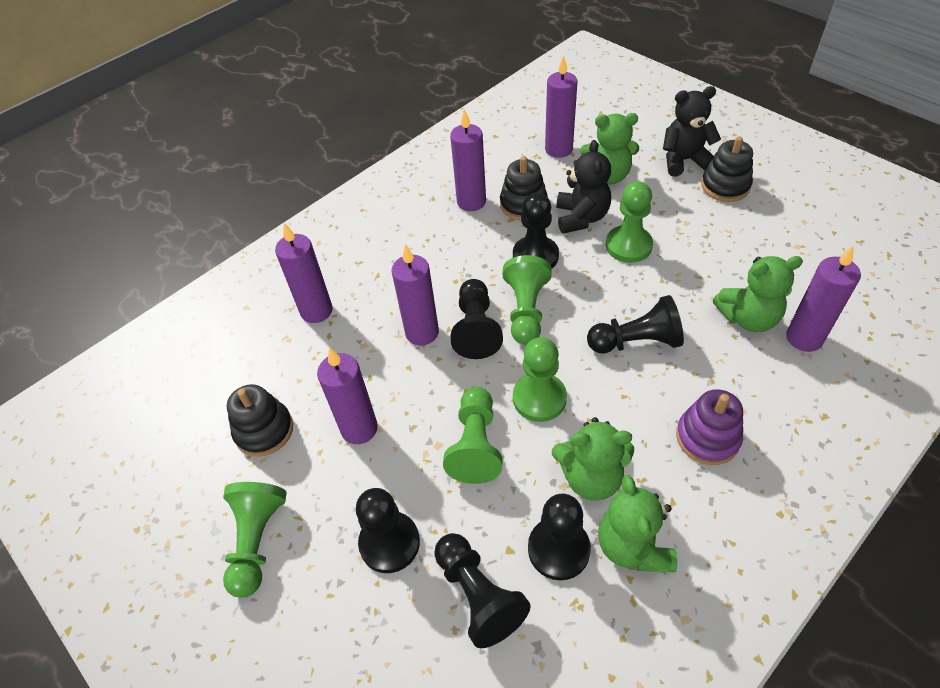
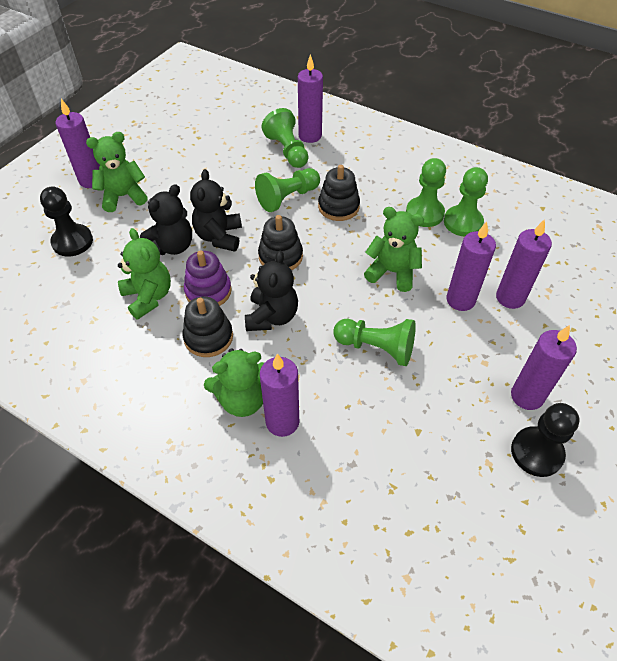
black pawn: [356,488,420,573] [434,533,531,648] [451,279,503,359] [513,193,559,268] [528,494,591,581] [587,295,684,353] = 6 -> [40,187,93,257] [511,403,580,477] = 2
black teddy bear: [556,140,611,234] [663,86,721,176] = 2 -> [140,184,192,255] [190,169,242,252] [245,250,298,331] = 3

